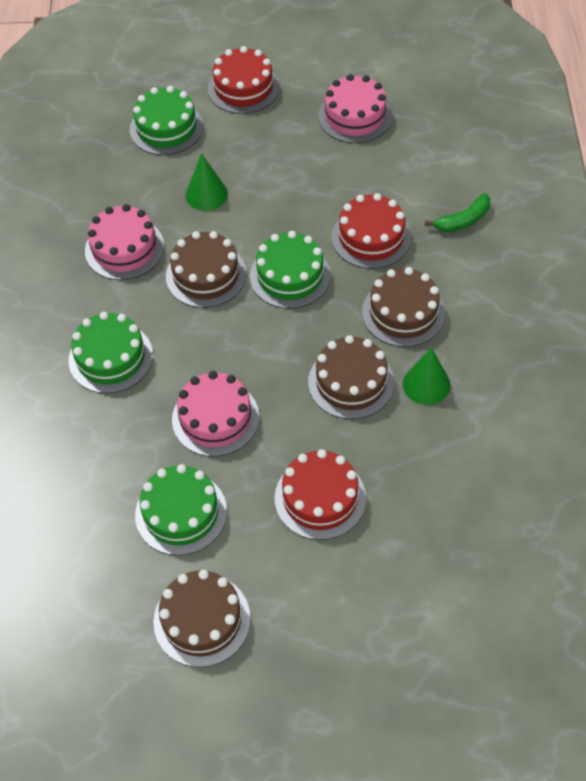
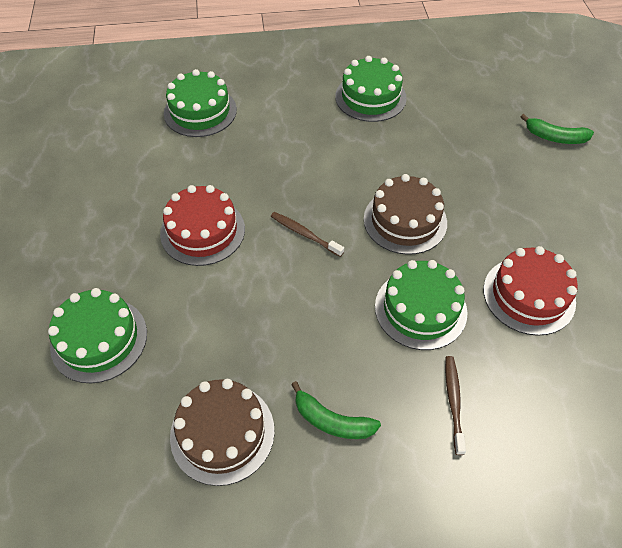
brown cake: [153,570,251,667] [166,231,246,308] [308,335,394,419] [362,267,445,347] = 4 -> [170,379,275,486] [364,174,447,255] = 2
brown toothbrush: none = 0 -> [271,212,344,257] [445,356,466,455] = 2
green banana: [425,193,490,232] = 1 -> [291,381,381,439] [521,114,594,144] = 2
green cone: [185,153,228,211] [403,348,451,405] = 2 -> none = 0
pink cake: [85,204,164,280] [172,371,259,457] [318,74,392,143] = 3 -> none = 0
red cake: [208,46,280,114] [275,449,366,540] [332,193,411,269] = 3 -> [160,185,245,266] [483,246,578,336] = 2

